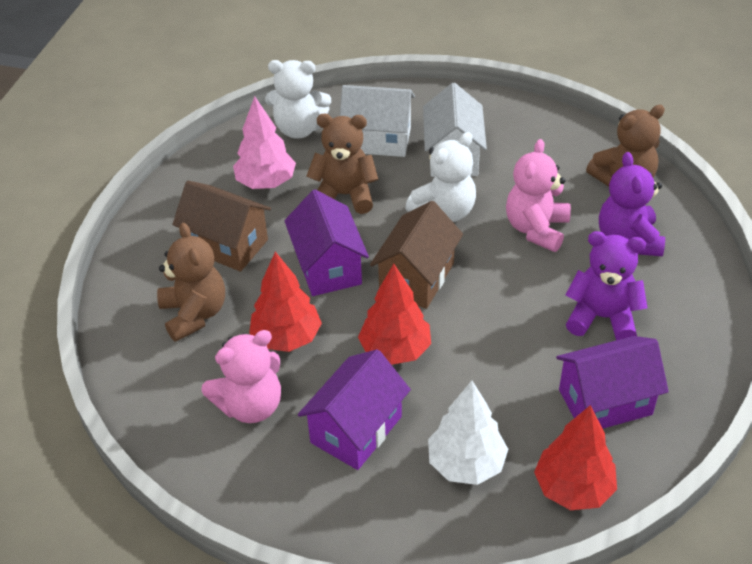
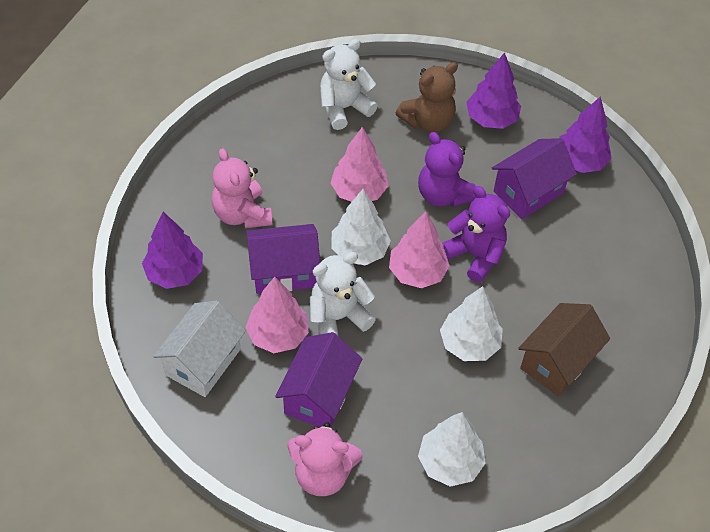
brown house: [173,181,271,272] [370,201,463,309] = 2 -> [518,303,610,397] = 1
brown teddy bear: [157,223,225,342] [307,114,378,214] [586,105,665,187] = 3 -> [396,62,458,132] = 1
pink tree: [233,96,296,189] = 1 -> [246,277,309,353] [331,127,388,202] [389,211,450,288] = 3
purple tree: none = 0 -> [142,212,203,289] [466,52,521,129] [559,96,612,173] = 3
red tree: [249,252,322,352] [358,264,431,365] [534,405,617,510] = 3 -> none = 0
white house: [340,85,415,157] [423,83,487,177] = 2 -> [153,301,246,397] = 1
white tree: [428,380,508,485] = 1 -> [331,189,391,265] [418,412,486,487] [440,286,503,361] = 3

